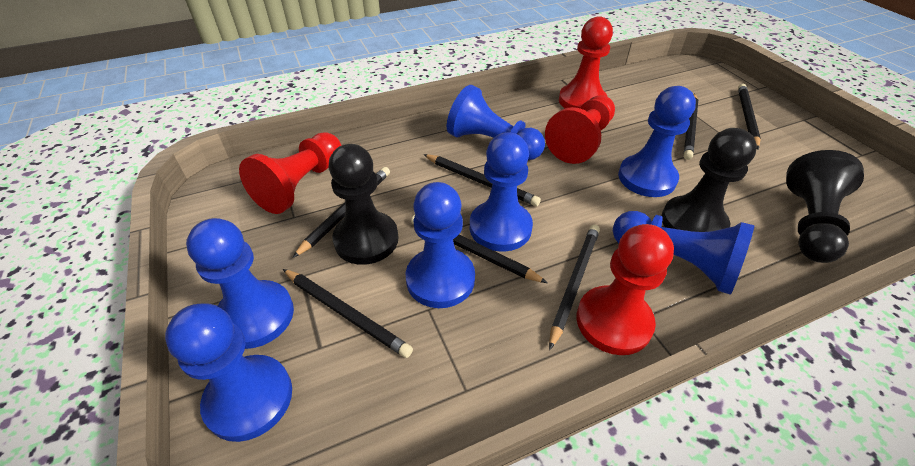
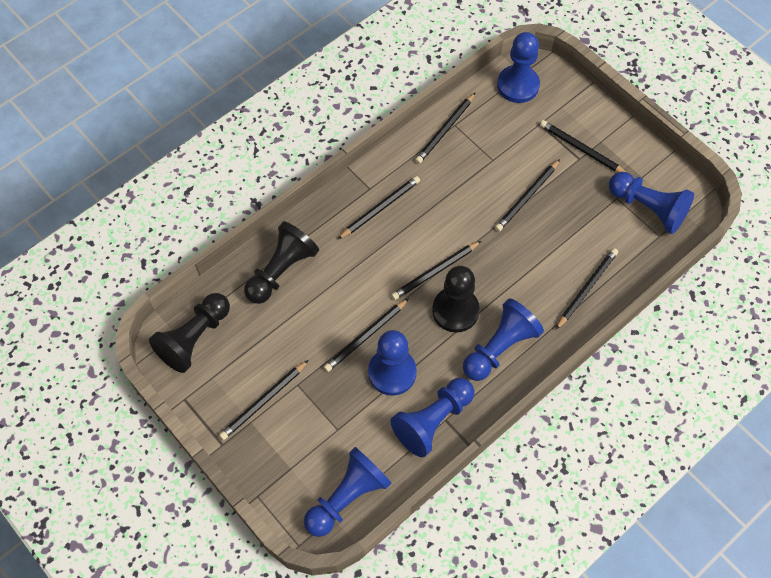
black pencil: [283,269,413,358] [293,167,390,258] [411,215,547,283] [423,154,541,206] [549,225,600,350] [684,93,698,160] [738,84,761,150] = 7 -> [219,360,309,440] [324,298,409,372] [338,176,420,239] [391,241,481,300] [415,92,476,164] [495,159,560,232] [540,120,626,172] [556,248,618,330] = 8
blue pawn: [165,303,292,442] [186,218,294,349] [406,182,475,308] [447,85,545,160] [470,132,533,252] [613,211,754,295] [618,86,696,197] = 7 -> [304,447,391,537] [368,330,417,396] [391,378,475,457] [463,298,544,381] [497,32,540,103] [609,172,694,234] = 6
red pawn: [239,132,342,214] [545,95,615,164] [559,16,613,108] [577,224,674,355] = 4 -> none = 0

